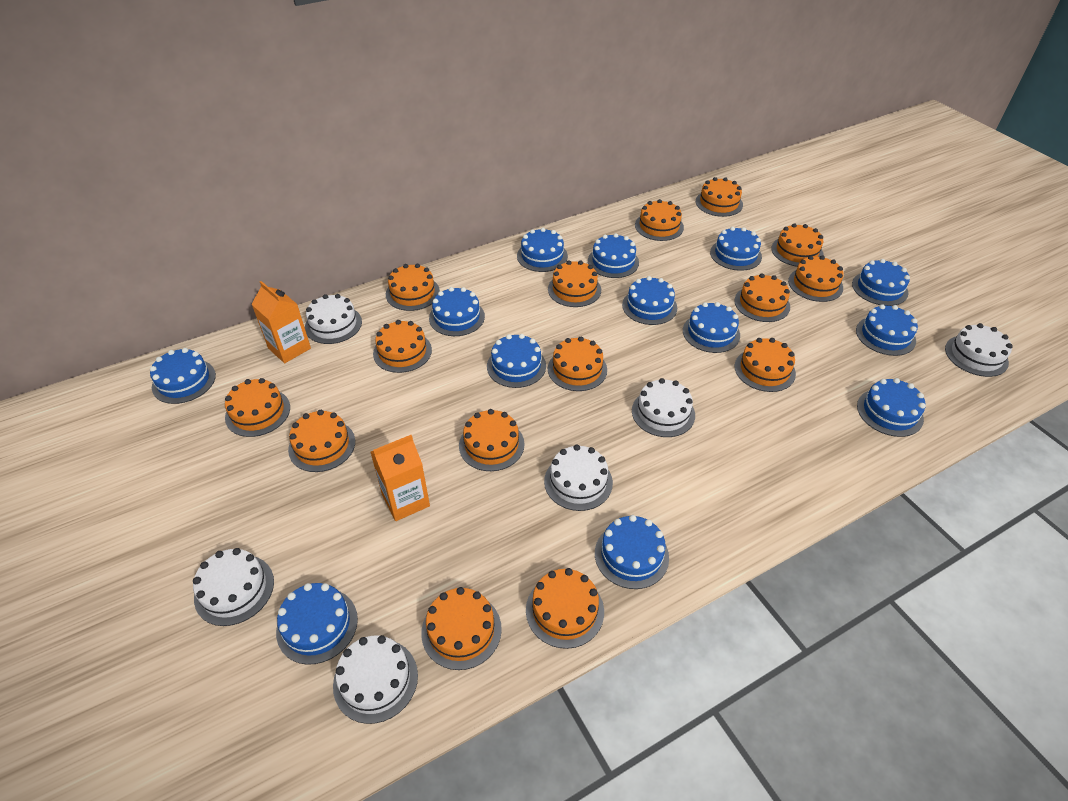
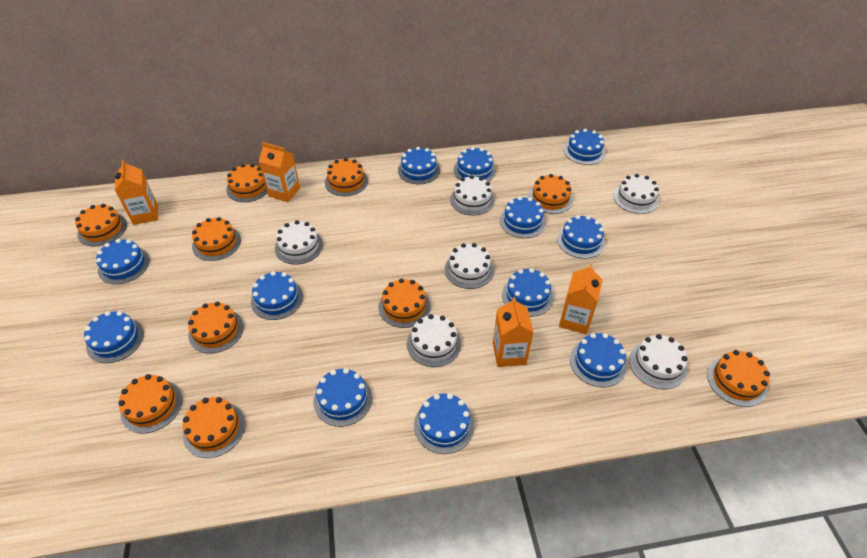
blue cake: [150,348,216,404] [276,583,358,665] [429,287,485,336] [487,334,546,388] [517,228,568,272] [588,233,639,278] [595,515,669,589] [622,276,677,325] [683,302,740,353] [710,227,762,271] [852,259,910,306] [856,304,918,356] [857,378,926,437] = 13 -> [84,311,144,363] [96,239,150,284] [251,271,303,320] [313,368,372,427] [398,147,440,184] [414,393,474,454] [454,147,496,182] [500,196,546,238] [502,268,554,317] [557,215,605,259] [564,129,605,165] [570,333,627,387] = 12
orange cake: [225,378,290,437] [288,410,355,472] [373,320,432,373] [386,264,440,311] [421,587,502,670] [459,409,525,471] [526,568,604,649] [548,260,601,307] [548,337,607,391] [635,199,684,241] [696,177,743,217] [734,273,790,322] [735,338,796,392] [771,223,823,267] [788,255,844,302] = 15 -> [75,204,127,246] [118,374,182,434] [182,397,245,458] [188,302,244,353] [192,217,241,261] [226,164,267,202] [325,158,368,196] [378,278,431,328] [528,174,573,214] [707,350,770,407] = 10
orange carton: [252,281,311,363] [370,435,430,521] = 2 -> [115,160,158,225] [259,142,300,202] [493,297,534,367] [559,264,603,334] = 4

